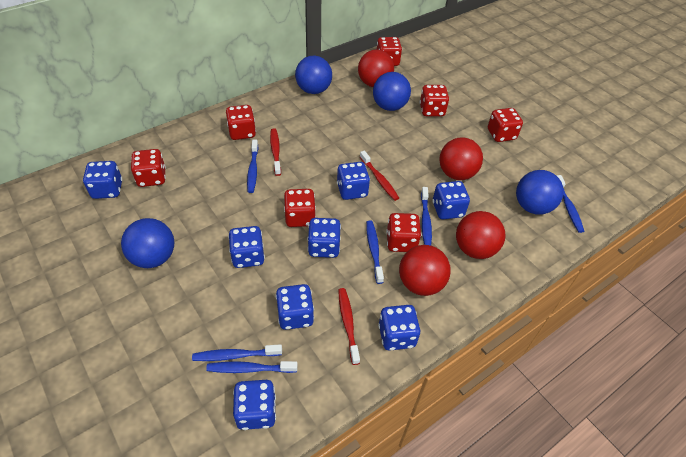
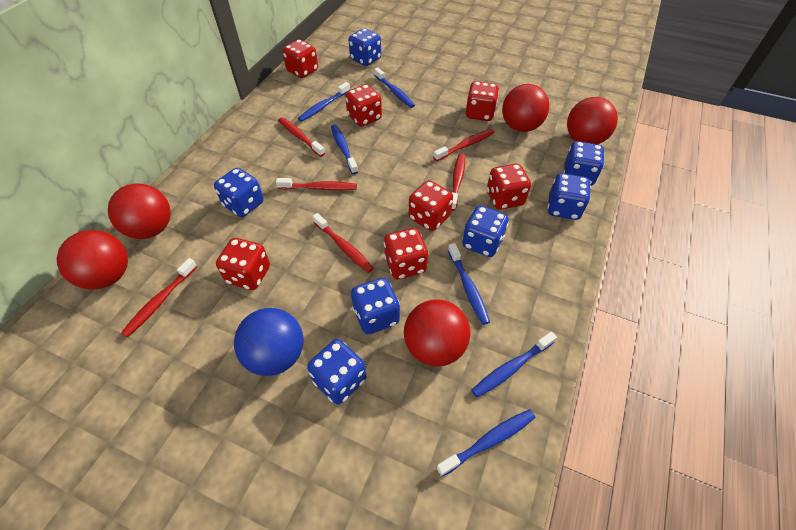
blue ball: [121,218,174,268] [295,56,332,94] [373,72,411,111] [516,170,564,215] = 4 -> [234,308,304,376] = 1
blue dice: [83,161,122,199] [228,226,265,268] [233,380,276,430] [276,284,314,330] [307,218,341,258] [337,162,370,200] [378,305,420,351] [432,181,470,219] = 8 -> [214,168,264,217] [307,339,366,405] [348,28,381,66] [351,278,400,334] [462,205,509,257] [547,173,591,220] [563,141,604,186] = 7
red ball: [358,49,394,87] [399,245,451,296] [439,137,483,180] [456,211,506,259] = 4 -> [57,230,128,290] [108,183,171,239] [404,299,470,367] [502,84,549,132] [567,97,618,144] = 5
red toothbrush: [270,128,281,176] [338,288,360,365] [360,151,399,201] = 3 -> [121,258,197,338] [276,178,357,190] [278,117,325,157] [312,213,374,273] [433,129,494,161] [451,153,465,211] = 6

